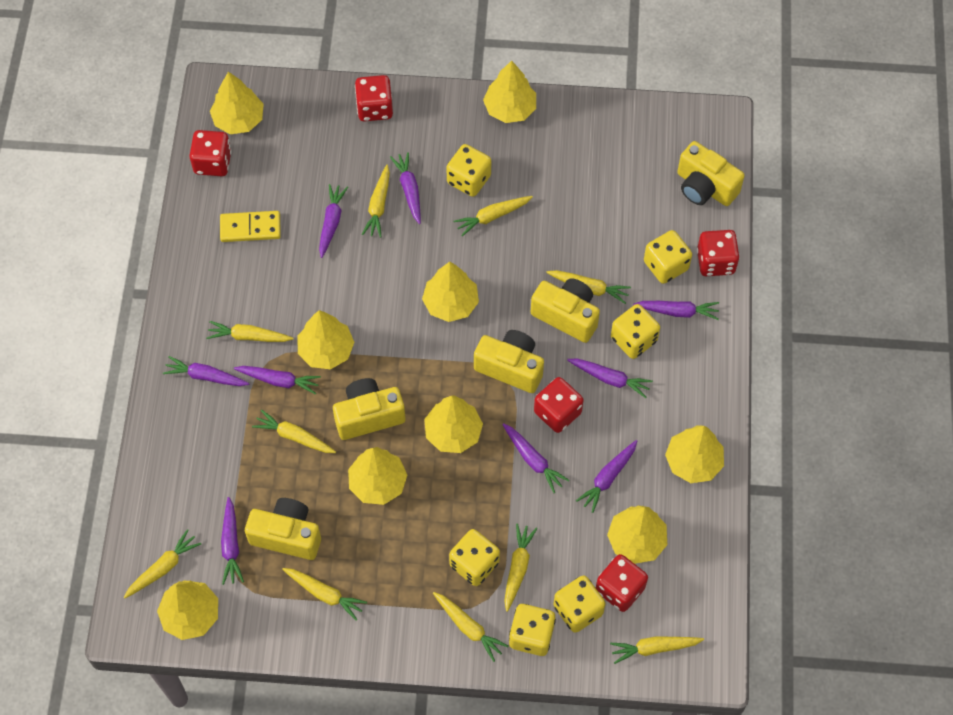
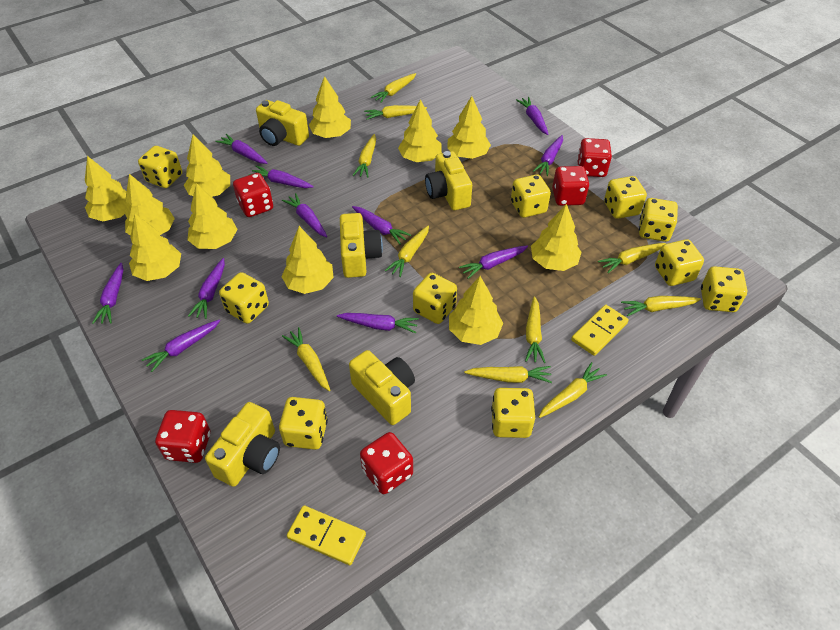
purple carrot: [163,356,249,386] [221,497,244,585] [234,366,321,395] [319,184,348,258] [390,152,421,224] [502,423,570,493] [567,359,653,398] [576,440,637,513] [633,301,719,320] = 9 -> [92,263,123,324] [142,320,220,372] [188,258,225,319] [215,134,268,164] [248,166,314,188] [282,193,328,237] [337,313,419,334] [352,206,411,245] [459,246,528,279] [516,97,549,135] [533,135,563,176] = 11
yellow dice: [446,144,491,197] [449,529,500,586] [509,604,556,656] [554,575,606,633] [611,304,660,359] [644,230,692,284] = 6 -> [138,146,183,188] [219,272,269,324] [279,397,328,450] [413,273,457,324] [491,388,535,438] [511,174,551,218] [604,176,647,219] [639,198,678,242] [655,239,704,286] [701,266,747,312] = 10
yellow domino: [220,211,281,242] = 1 -> [287,506,366,565] [571,305,629,356] = 2
yellow tree: [157,580,218,640] [210,72,264,134] [298,310,354,369] [348,447,407,505] [422,262,479,322] [424,396,483,453] [483,60,536,123] [607,505,667,564] [665,425,724,483] = 9 -> [85,156,128,221] [125,174,175,236] [129,214,181,281] [184,134,230,197] [188,183,237,249] [281,226,334,294] [309,76,351,138] [398,99,442,162] [447,96,491,159] [449,276,503,345] [531,204,582,271] = 11

